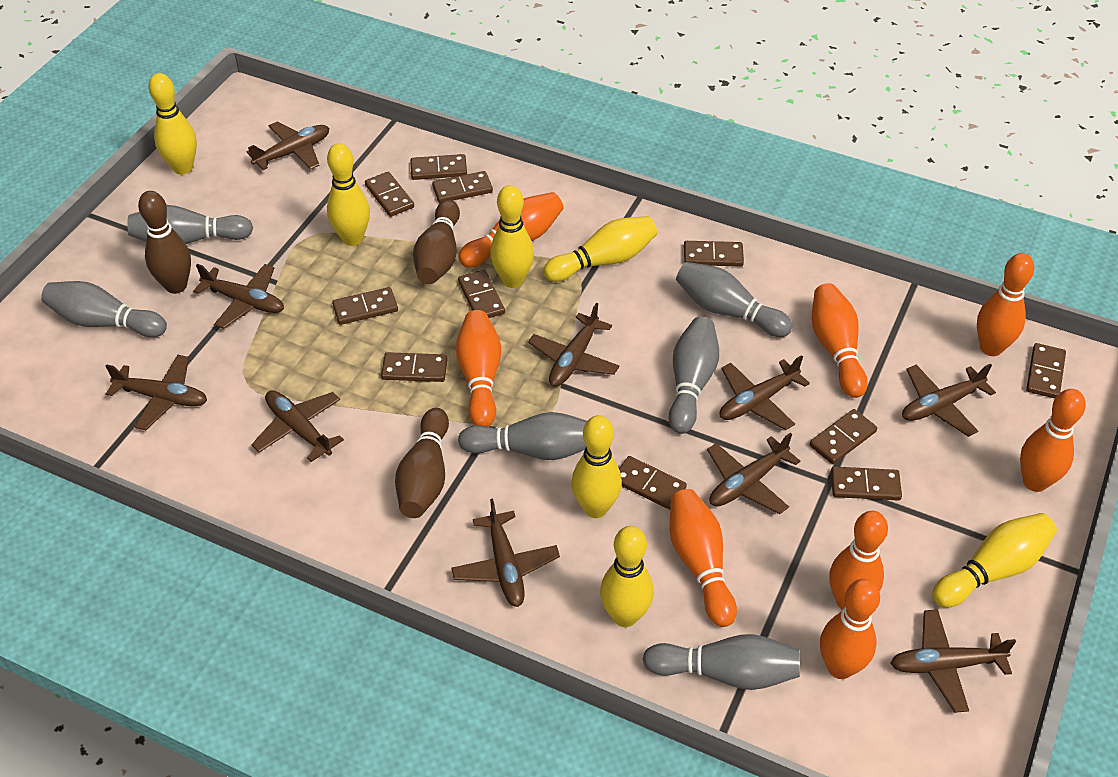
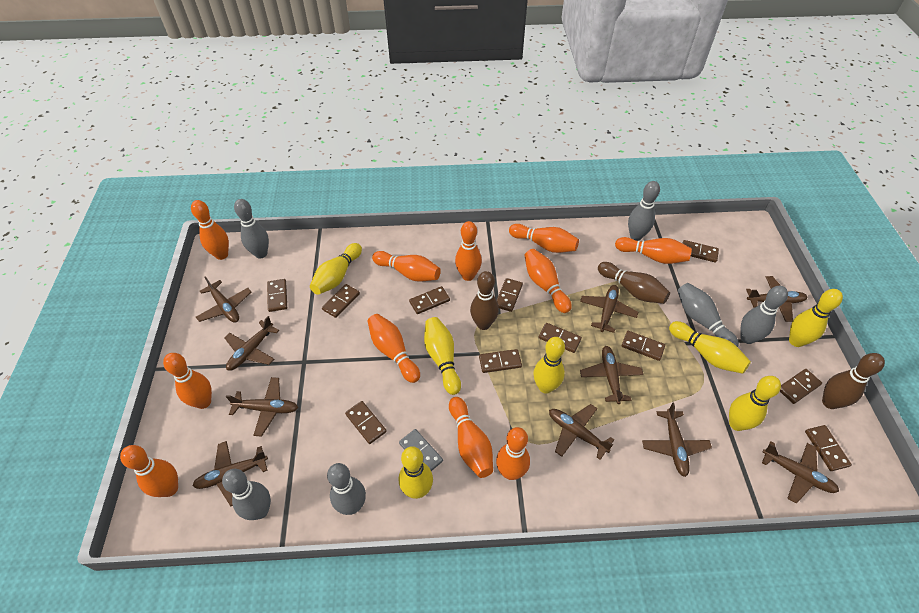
grey domino: none = 0 -> [399,429,443,471] = 1
orange bowling pin: [456,310,501,427] [458,192,564,268] [670,489,737,627] [812,283,868,398] [820,579,880,679] [829,511,888,610] [977,253,1034,356] [1020,389,1086,492] = 8 -> [120,445,178,497] [163,353,212,409] [191,200,229,260] [368,314,420,383] [372,251,441,282] [449,397,493,478] [455,221,482,281] [496,427,530,480] [509,224,579,253] [524,249,572,313] [615,237,692,264] = 11

